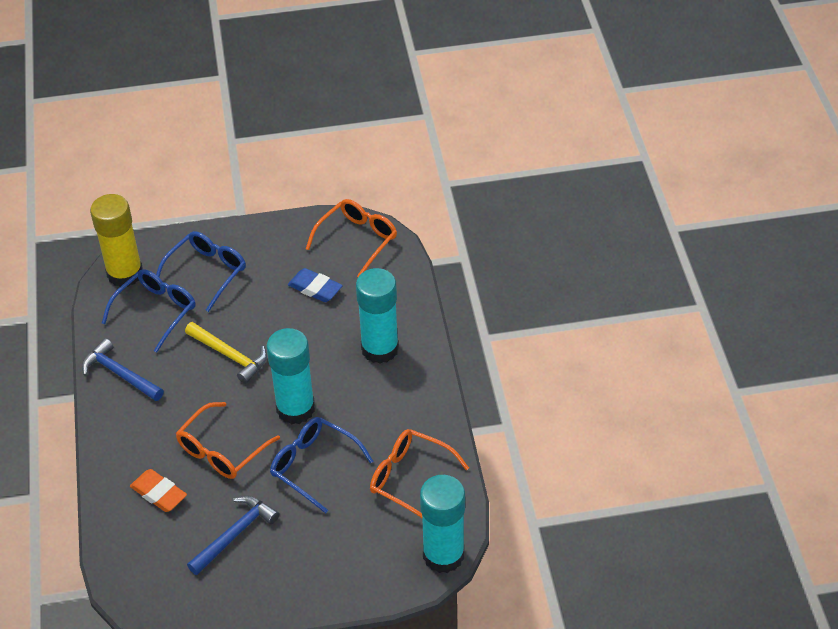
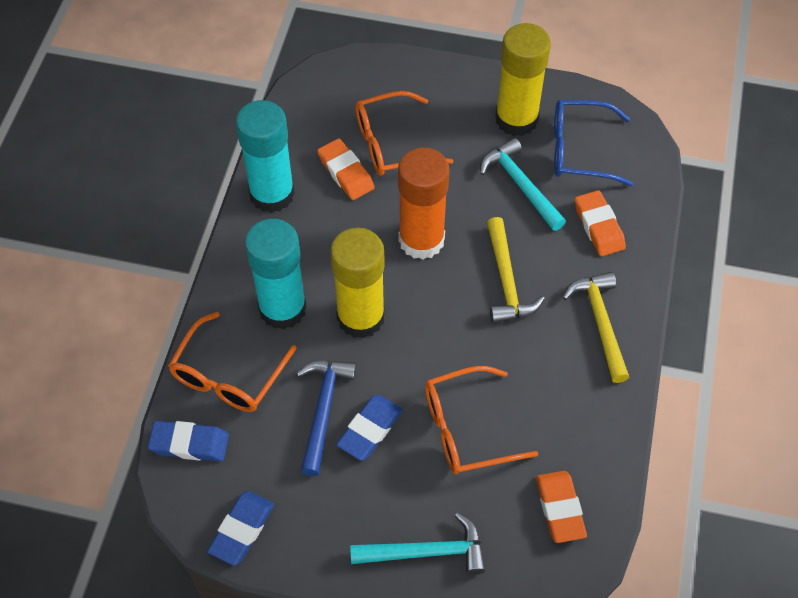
blue eraser: [288,268,343,302] = 1 -> [148,421,229,461] [207,491,274,566] [336,395,402,461] = 3
blue glasses: [102,269,196,352] [156,231,246,312] [270,417,374,514] = 3 -> [554,100,633,186] = 1
blue hammer: [82,338,164,401] [187,496,279,575] = 2 -> [296,360,357,476] = 1
orange eraser: [130,469,187,512] = 1 -> [317,139,375,200] [536,471,587,543] [575,190,626,256] = 3
orange glue stick: none = 0 -> [398,147,450,260] = 1
turquoise glue stick: [267,328,315,424] [356,268,399,364] [420,475,465,573] = 3 -> [236,100,295,213] [245,219,307,330] = 2
turquoise hammer: none = 0 -> [350,513,486,575] [480,138,566,231] = 2
yellow glue stick: [90,194,143,287] = 1 -> [330,228,385,339] [495,23,551,136] = 2
yellow hammer: [185,322,267,384] = 1 -> [487,217,545,323] [563,272,629,383] = 2

